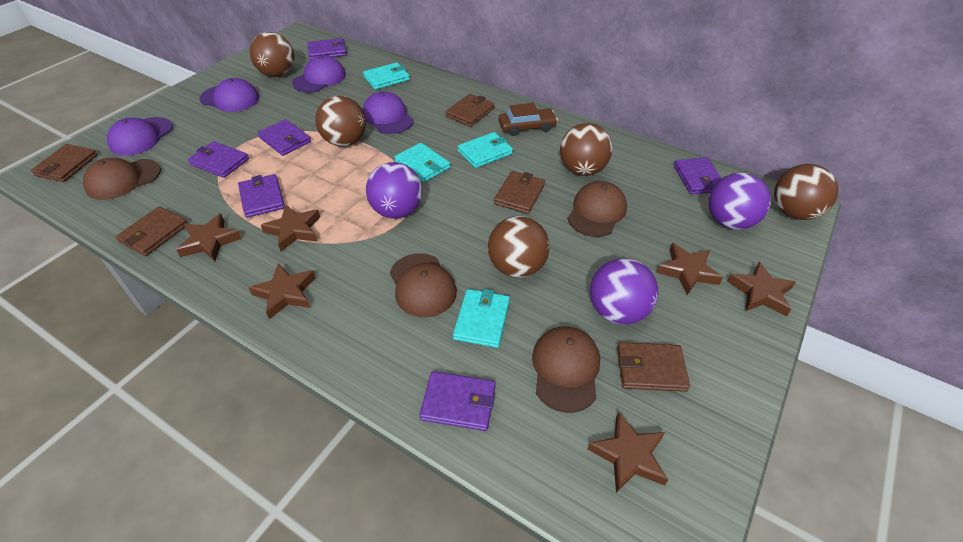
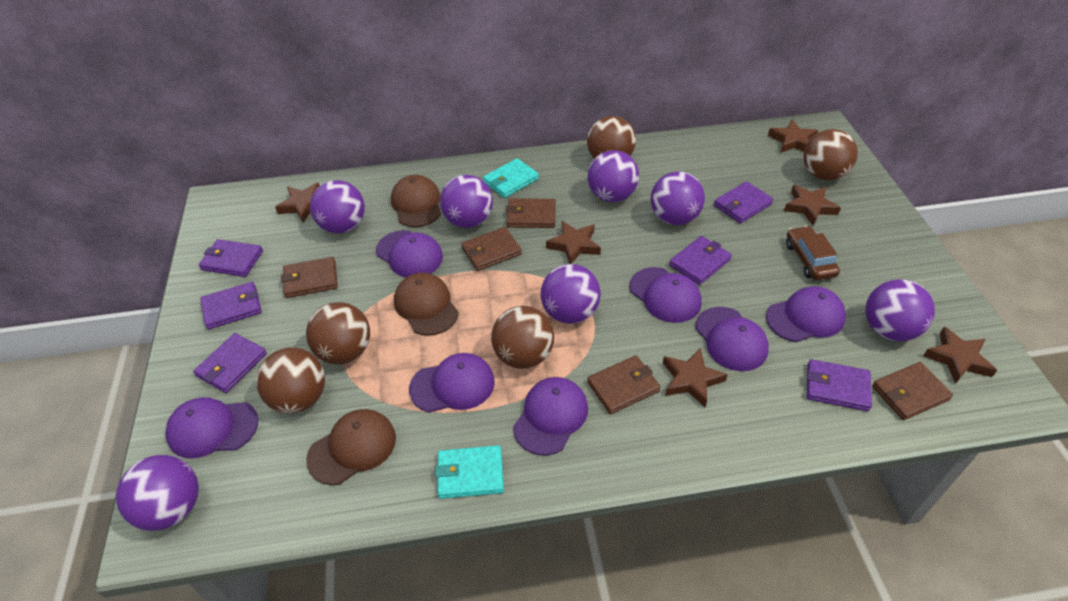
brown cap: [83,158,161,200] [390,253,457,317] [532,327,600,413] [567,181,627,237] = 4 -> [306,409,396,485] [391,175,441,227] [394,273,459,336] = 3
purple ball: [366,162,423,219] [590,258,658,324] [708,173,771,230] = 3 -> [116,455,199,531] [310,180,365,234] [440,175,493,228] [541,264,601,324] [588,150,639,202] [651,172,705,225] [865,279,935,341] = 7
purple cap: [107,117,173,156] [200,78,259,112] [292,55,346,92] [362,91,414,134] = 4 -> [165,397,258,458] [376,230,443,277] [409,353,495,412] [513,377,588,455] [629,267,702,323] [695,307,769,371] [766,286,846,342] = 7
turquoise wallet: [363,62,410,90] [394,143,450,182] [453,289,510,348] [458,132,513,168] = 4 -> [436,445,504,499] [483,158,539,198] = 2

